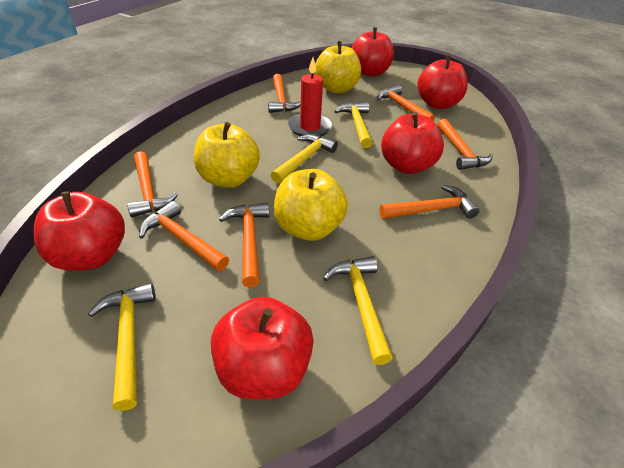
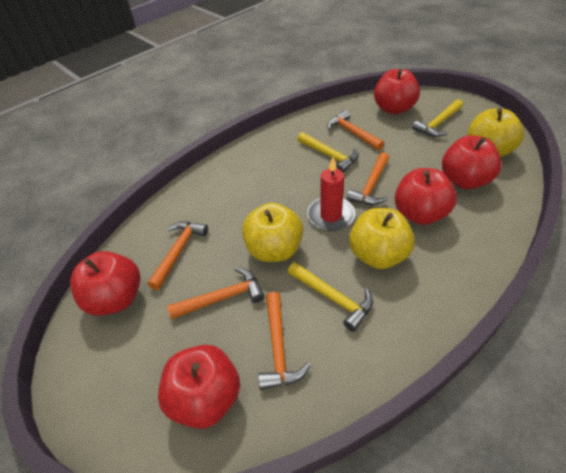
orange hammer: [127,151,178,217] [139,201,229,271] [219,203,269,287] [268,74,301,113] [377,85,435,121] [379,185,479,219] [437,119,493,170] = 7 -> [148,221,208,290] [167,267,265,319] [258,292,311,390] [327,110,385,151] [347,152,389,205] = 5
yellow hammer: [88,283,156,411] [271,134,338,183] [323,256,393,365] [334,102,372,148] = 4 -> [288,262,373,332] [297,132,359,173] [412,99,463,137] = 3

